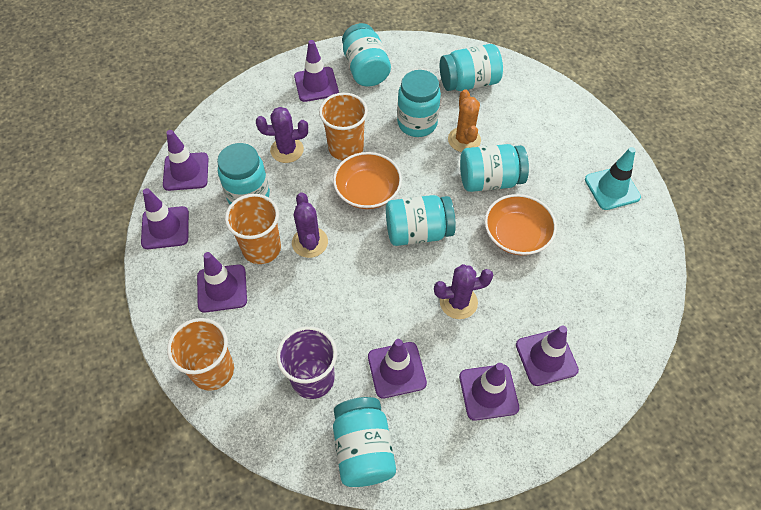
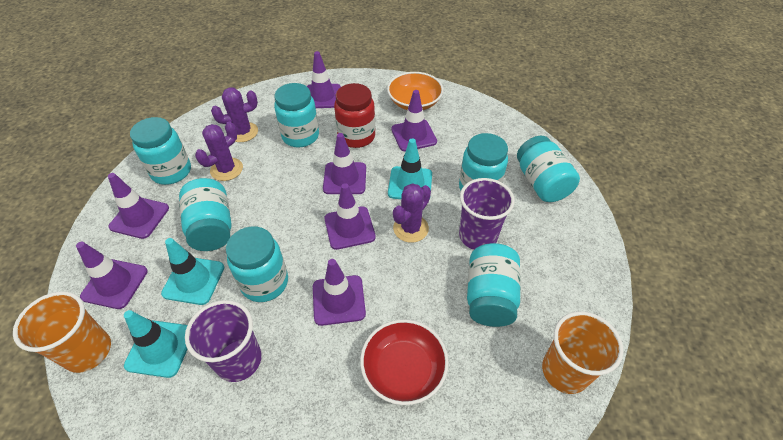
orange bowl: [333,152,402,209] [485,194,557,255] = 2 -> [387,72,443,110] = 1
orange cactus: [448,89,481,152] = 1 -> none = 0
orange cup: [167,318,234,391] [225,194,281,264] [319,93,368,160] = 3 -> [13,291,111,373] [542,311,623,394] = 2
purple cup: [276,326,337,399] = 1 -> [185,300,262,382] [459,178,515,249] = 2
red bowl: none = 0 -> [360,319,449,405] = 1
red jar: none = 0 -> [334,83,375,148] = 1
turquoise traffic cone: [585,147,641,210] = 1 -> [124,310,188,378] [161,238,224,305] [388,138,432,199] = 3

